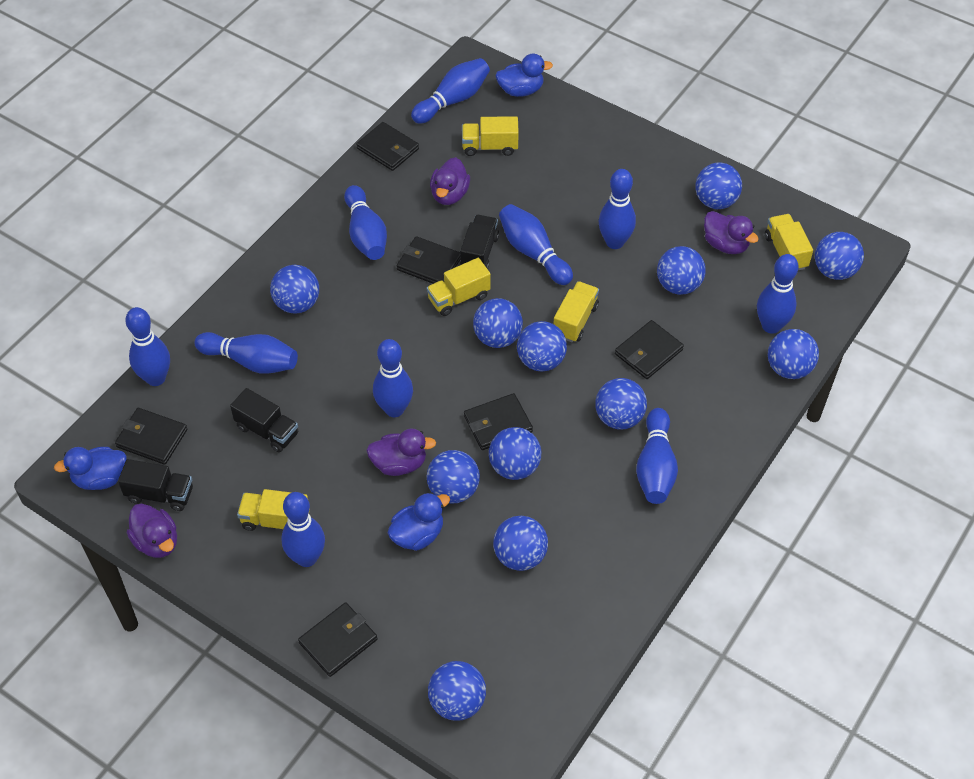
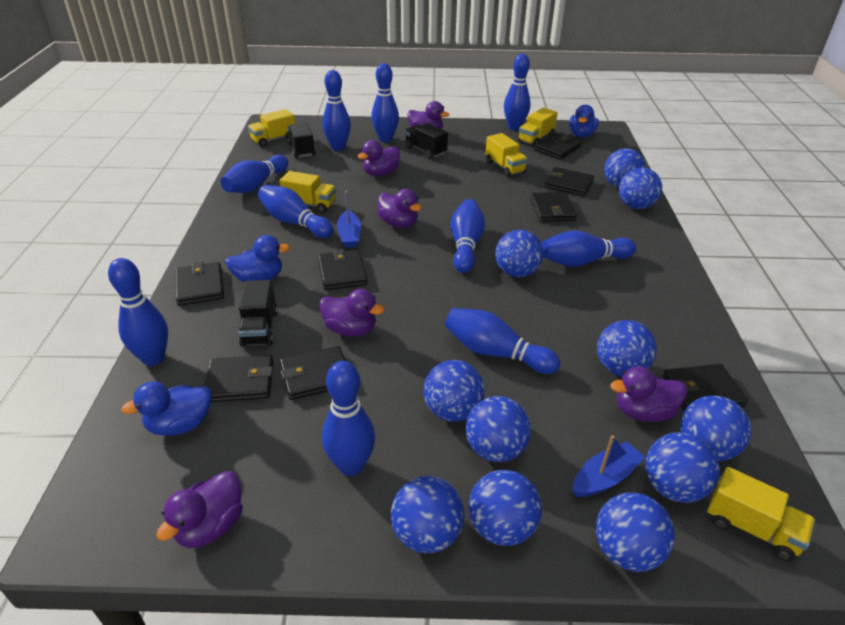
black wallet: [115,408,187,465] [298,602,378,677] [356,122,419,171] [397,236,460,284] [464,393,533,450] [615,320,684,379] = 6 -> [176,262,224,306] [204,355,273,402] [280,346,345,400] [318,249,367,290] [530,192,577,222] [534,133,582,160] [544,167,594,196] [663,364,748,411] = 8
blue ball: [270,265,319,314] [427,450,480,503] [428,661,486,721] [473,298,523,348] [489,427,541,480] [493,516,548,571] [517,321,567,371] [595,378,647,430] [657,246,706,295] [695,162,742,209] [768,329,819,379] [815,232,864,280] = 12 -> [391,476,464,553] [423,360,485,422] [466,396,531,462] [469,470,542,546] [495,230,543,277] [596,493,675,572] [597,320,657,377] [604,148,645,188] [619,168,662,209] [646,432,719,503] [680,395,751,461] = 11
blue boat: none = 0 -> [337,190,361,248] [573,435,645,497] = 2
purple duck: [127,504,177,558] [366,429,436,476] [430,157,470,205] [704,211,759,254] = 4 -> [156,471,243,548] [319,289,384,337] [358,140,400,176] [377,189,422,228] [407,101,449,129] [610,366,687,422] = 6

